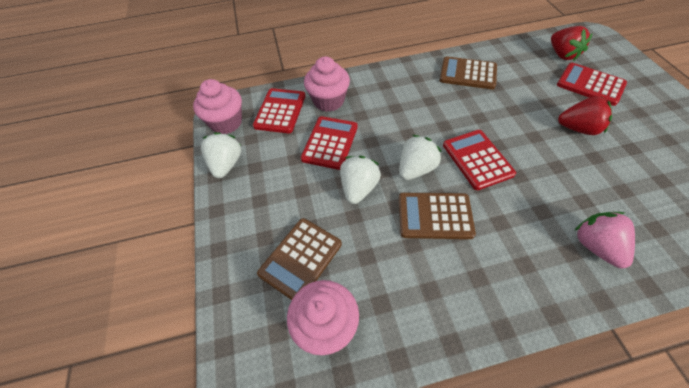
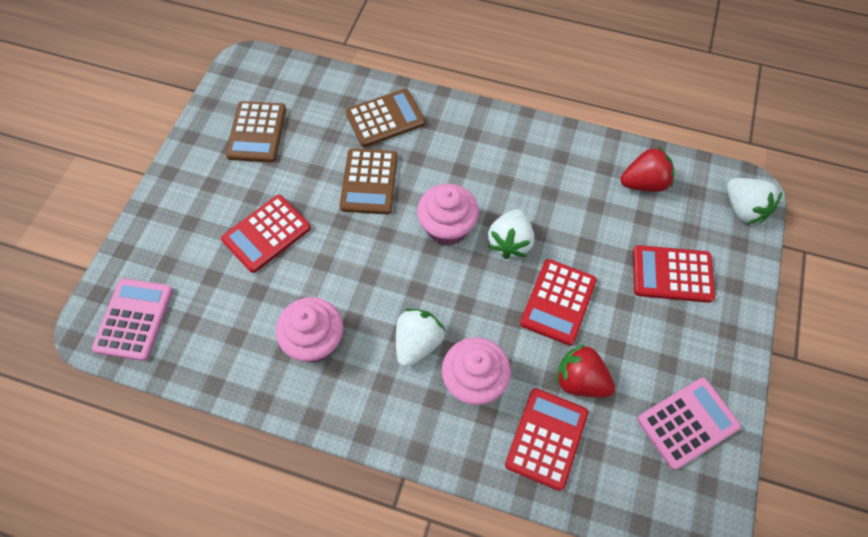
pink calculator: none = 0 -> [92,278,173,361] [637,378,741,470] = 2
pink strawberry: [574,212,635,268] = 1 -> none = 0

